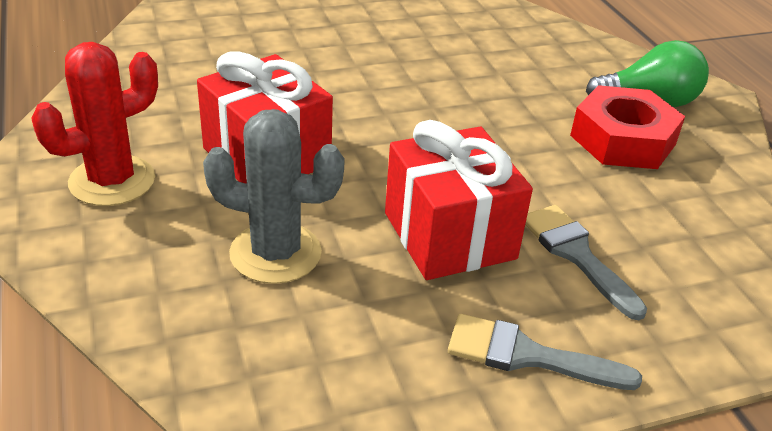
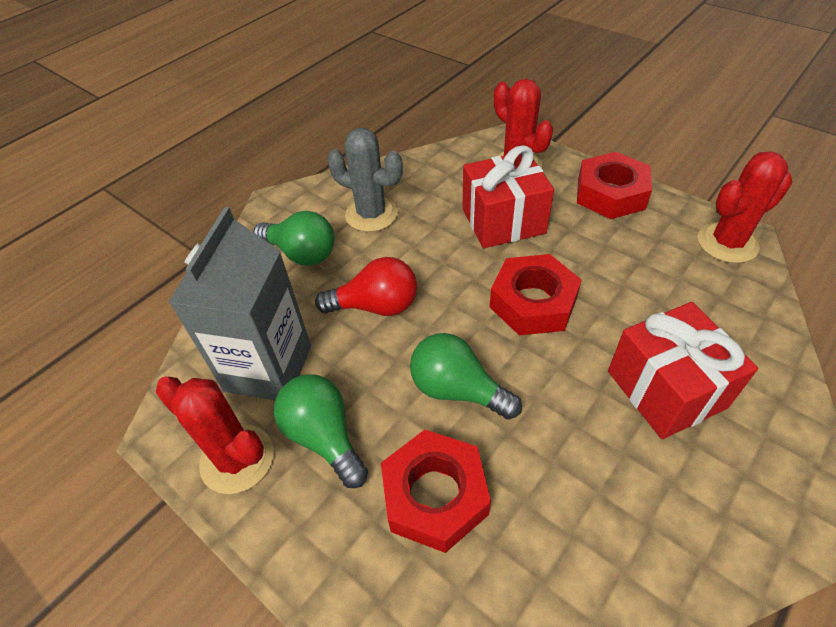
green light bulb: [586,40,709,107] = 1 -> [253,211,334,266] [274,375,368,488] [410,333,522,420] = 3
grey brush: [448,314,642,390] [525,205,647,320] = 2 -> none = 0
grey carton: none = 0 -> [169,207,311,400] = 1
red cactus: [31,42,158,206] = 1 -> [156,377,274,494] [494,79,553,168] [698,151,792,263] = 3
red light bulb: none = 0 -> [315,257,417,316] = 1
red nut: [570,85,685,169] = 1 -> [381,430,491,553] [490,254,582,336] [577,152,652,219] = 3

